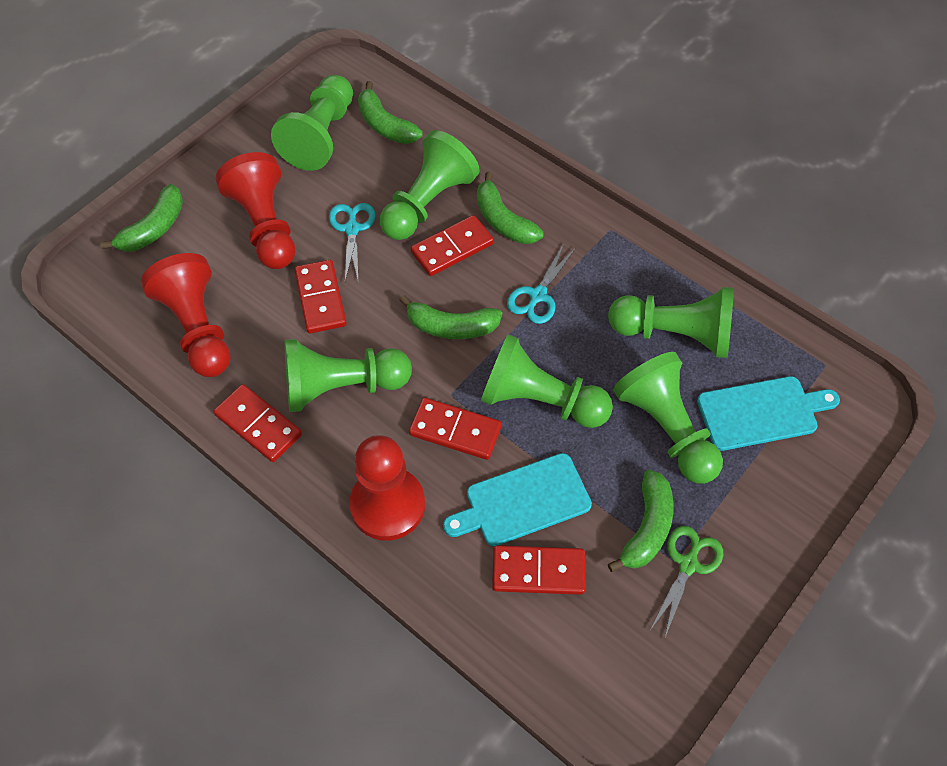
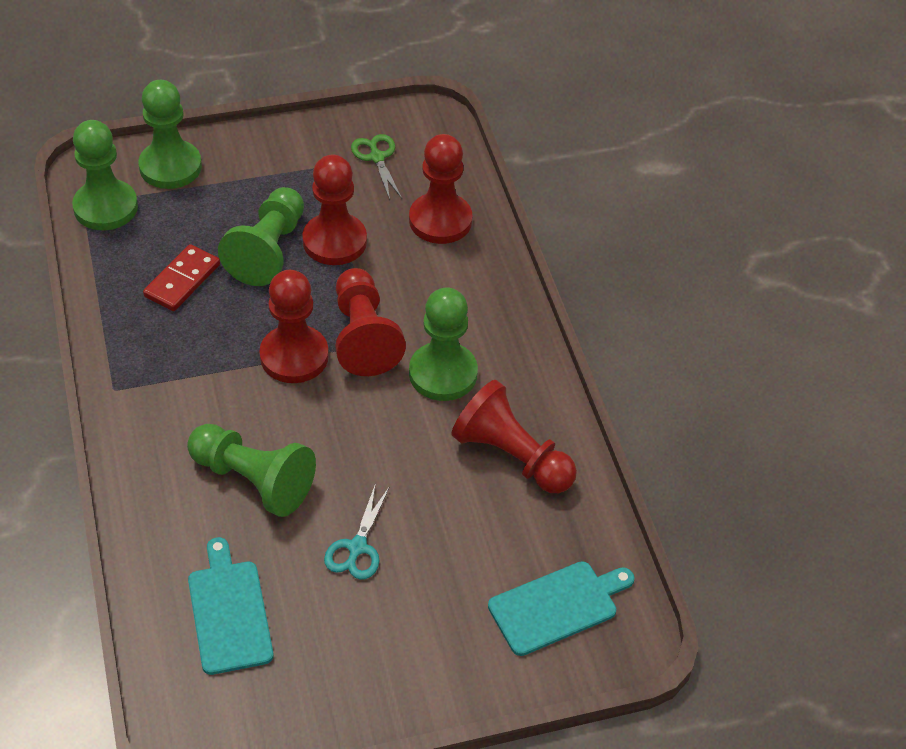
green banana: [100,184,183,251] [358,81,423,144] [399,295,502,339] [477,171,544,244] [608,470,674,572] = 5 -> none = 0
green pawn: [271,75,353,171] [285,339,412,412] [380,130,480,240] [481,334,613,428] [608,287,734,358] [613,352,723,484] = 6 -> [72,120,138,230] [138,80,202,189] [187,424,316,517] [218,187,304,286] [409,287,478,401] = 5
red domino: [213,384,302,462] [294,260,347,334] [409,398,502,460] [411,215,494,276] [492,545,586,595] = 5 -> [143,244,220,311] = 1
red pawn: [141,253,231,377] [215,152,296,269] [349,435,425,541] = 3 -> [259,270,329,383] [302,154,367,265] [335,268,406,376] [409,134,473,244] [452,380,577,493] = 5
turquoise scissors: [329,203,376,283] [507,245,575,324] = 2 -> [324,483,390,580] = 1

